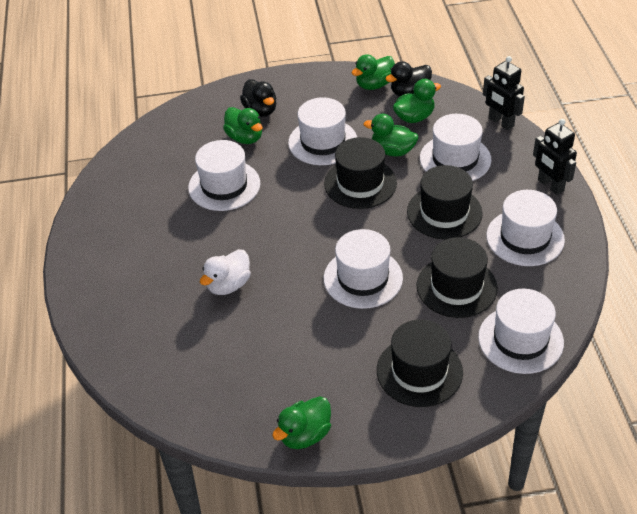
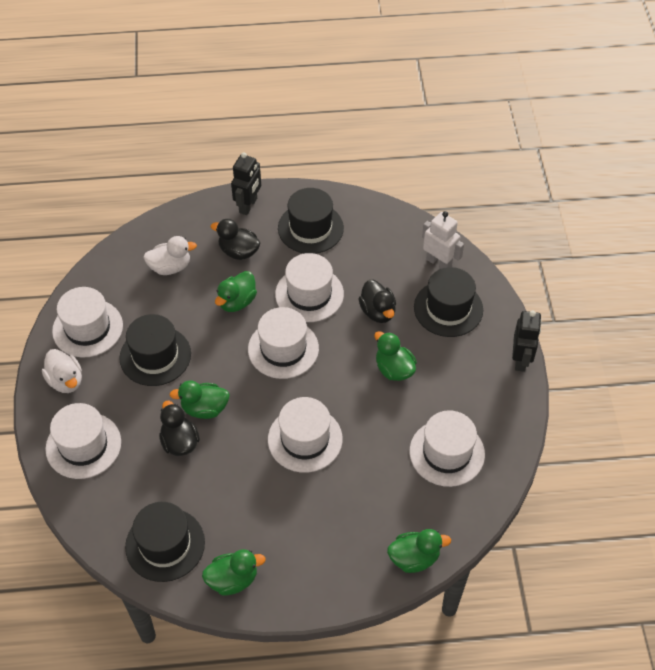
black duck: [240,79,277,117] [385,61,432,96] = 2 -> [159,401,200,456] [211,219,260,260] [358,279,396,323] = 3
white duck: [200,249,251,295] = 1 -> [42,349,82,393] [143,236,197,275] = 2
white robot: none = 0 -> [422,211,464,269] = 1

